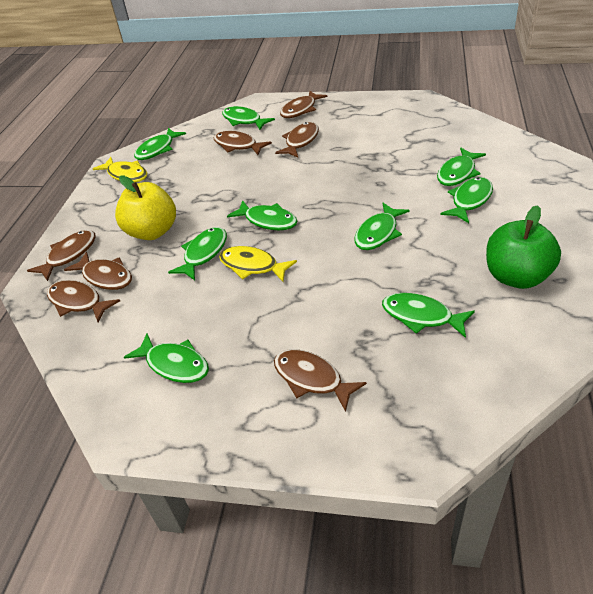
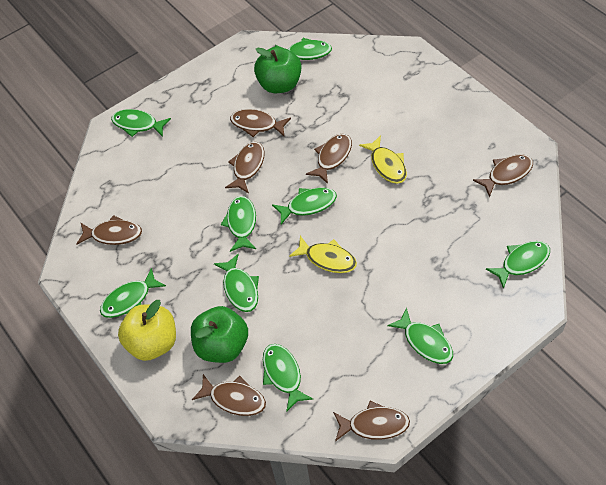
green apple: [486,205,561,289] = 1 -> [191,306,248,363] [254,47,301,93] = 2

